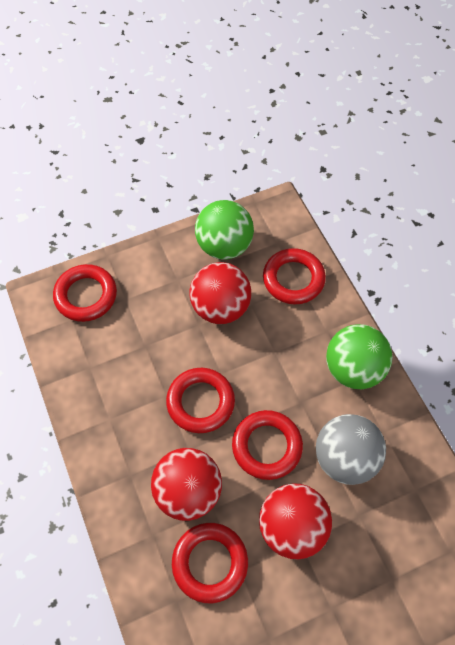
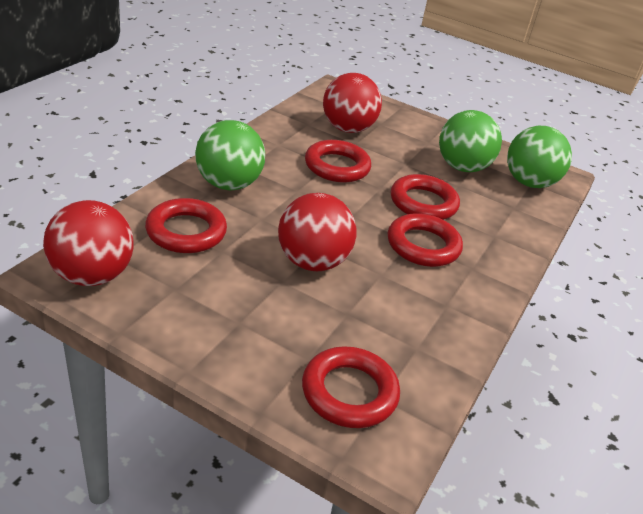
green ball: [195,200,254,260] [326,324,393,389] = 2 -> [195,120,265,190] [439,110,502,172] [507,126,572,188] = 3
grey ball: [316,414,386,485] = 1 -> none = 0

